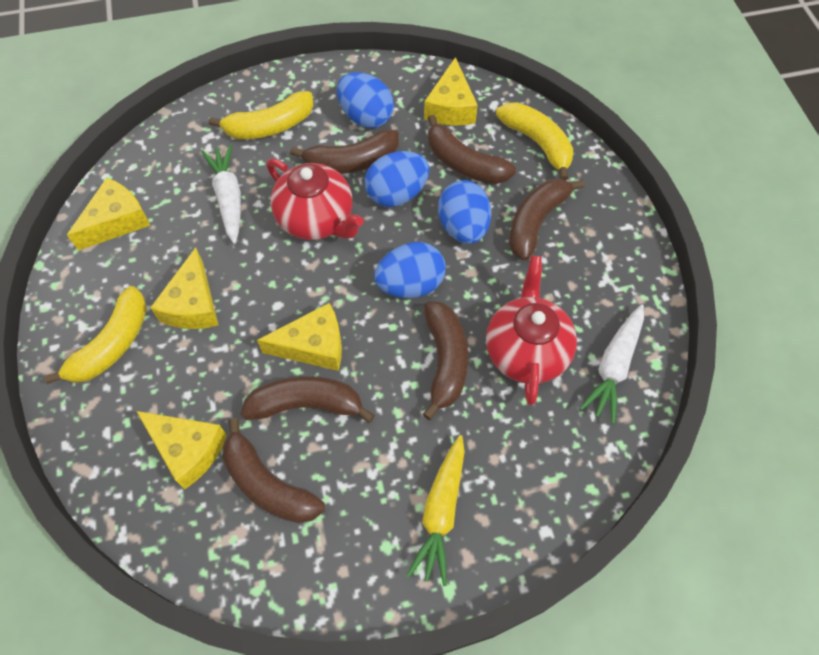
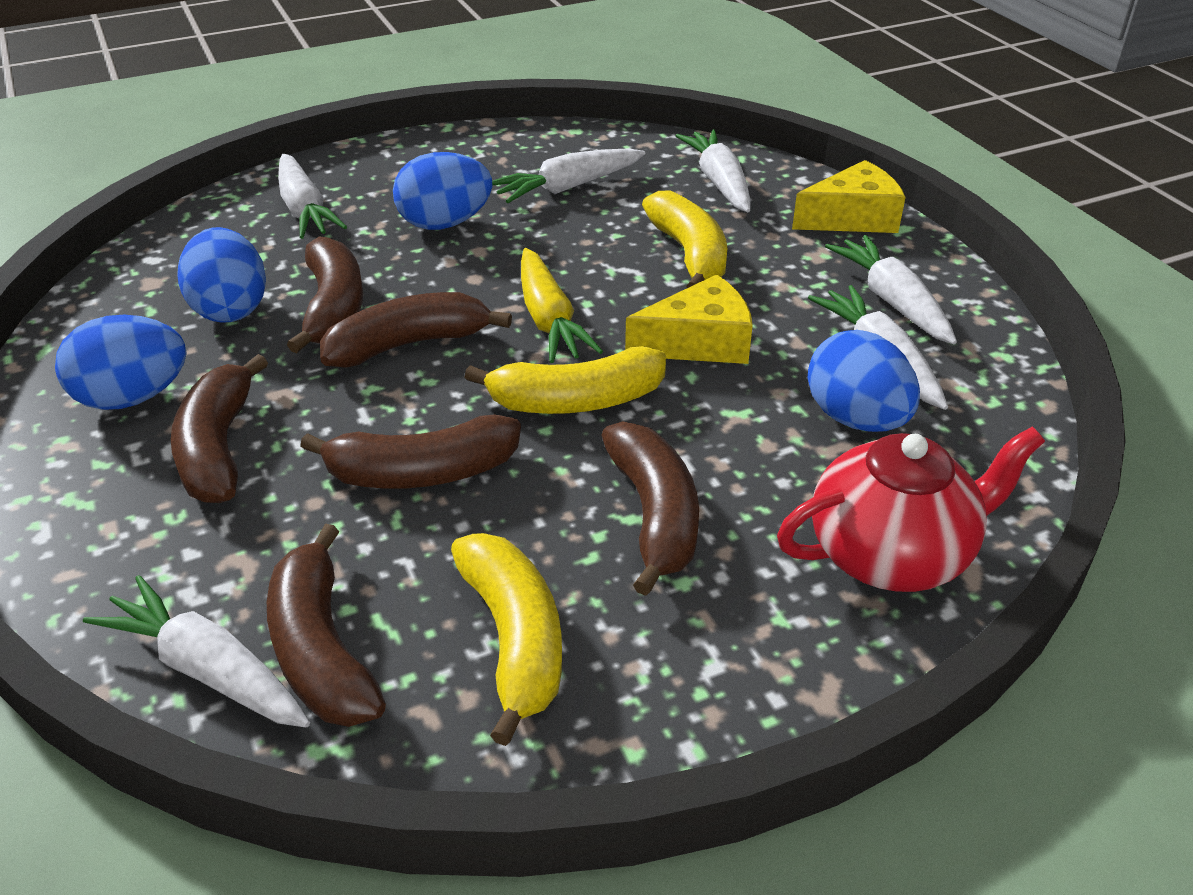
red teapot: [267,158,364,240] [486,256,577,405] = 2 -> [777,427,1045,592] = 1
white carrot: [201,144,241,244] [579,304,644,424] = 2 -> [83,575,310,727] [278,154,347,239] [492,148,645,203] [675,130,751,212] [808,285,948,410] [825,235,957,344] = 6
yellow cheese: [67,178,150,251] [136,411,227,489] [150,247,218,329] [257,303,342,371] [424,57,478,125] = 5 -> [625,274,753,364] [792,160,906,233] = 2

